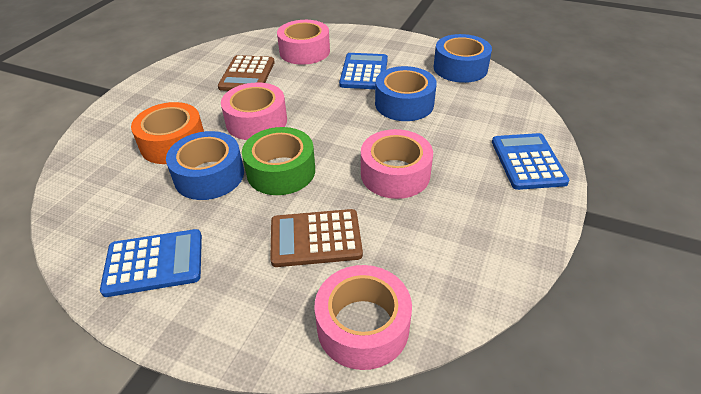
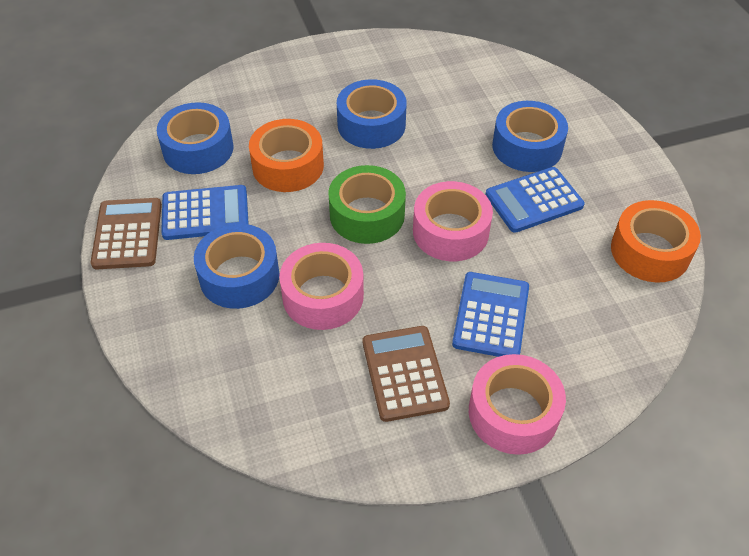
blue tape: [166,131,244,200] [375,66,437,121] [434,34,492,83] = 3 -> [157,102,233,174] [194,224,279,309] [337,79,407,149] [492,101,568,172] = 4
orange tape: [131,102,204,164] = 1 -> [249,119,324,192] [611,200,701,283] = 2
pink tape: [221,82,287,140] [277,20,330,65] [315,265,412,370] [361,129,433,199] = 4 -> [279,243,364,330] [413,181,493,261] [469,354,566,455] = 3

